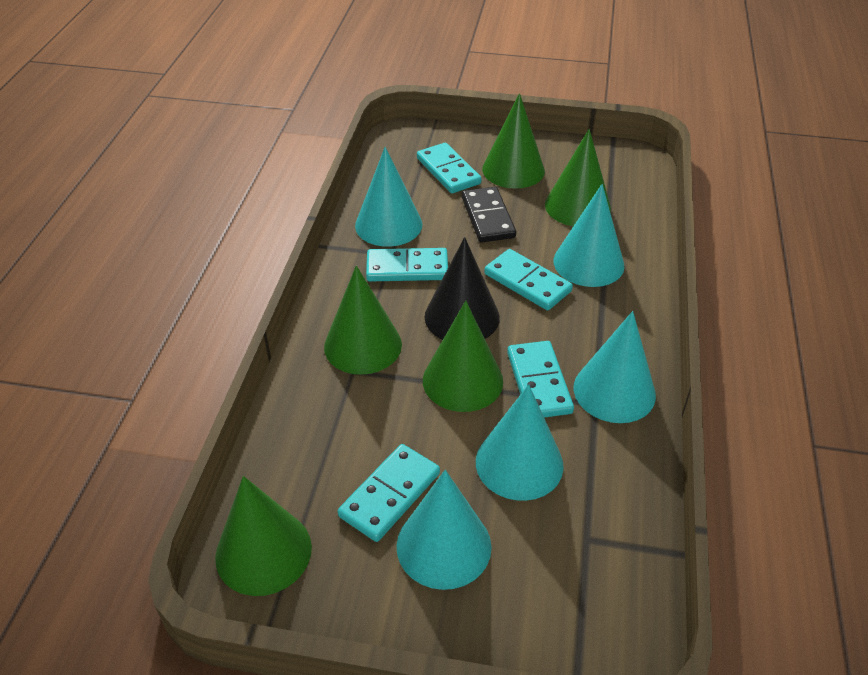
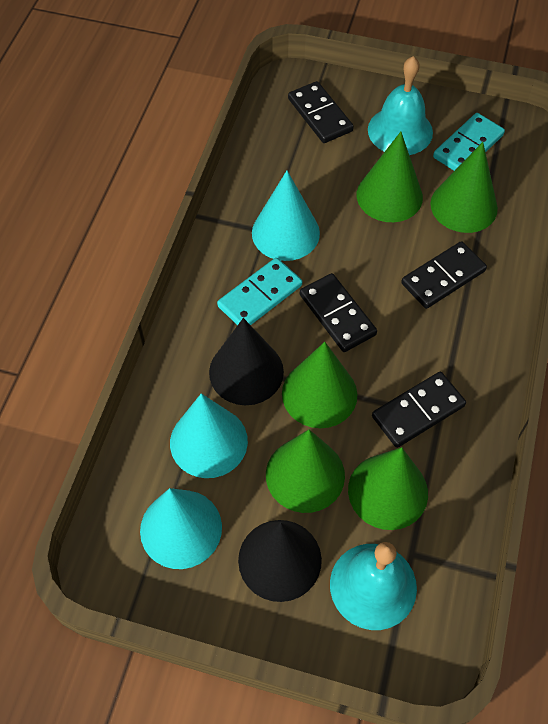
black cone: [425,237,500,340] = 1 -> [209,318,284,405] [238,520,322,602] = 2
black domino: [462,187,516,243] = 1 -> [288,81,354,143] [300,273,377,352] [372,372,466,448] [401,241,487,309] = 4
turquoise bell: none = 0 -> [330,542,417,630] [368,56,433,155] = 2
turquoise cone: [355,147,422,247] [397,470,492,590] [476,384,564,501] [554,184,624,287] [574,311,656,423] = 5 -> [140,488,222,569] [170,393,248,478] [252,171,320,261] = 3
turquoise domino: [338,444,440,542] [366,248,448,281] [417,143,482,193] [484,249,573,310] [507,341,574,418] = 5 -> [217,258,302,325] [433,113,505,171] = 2

